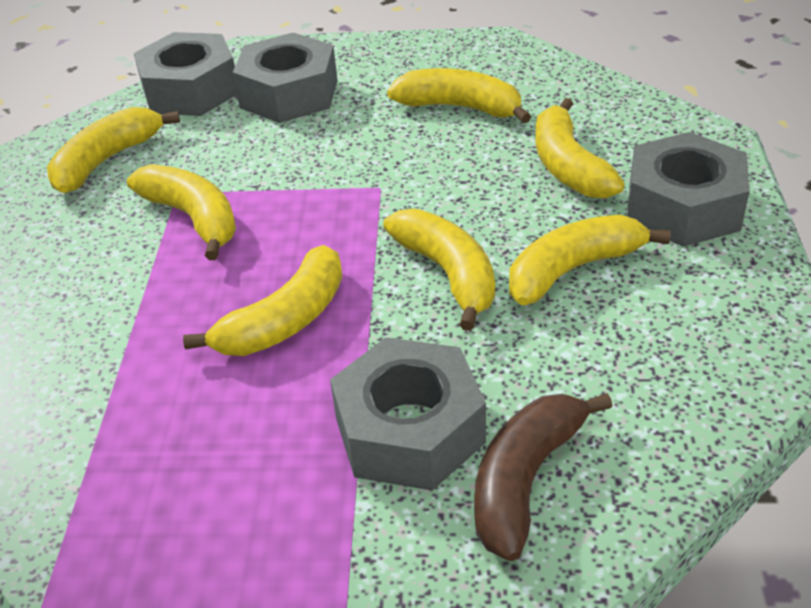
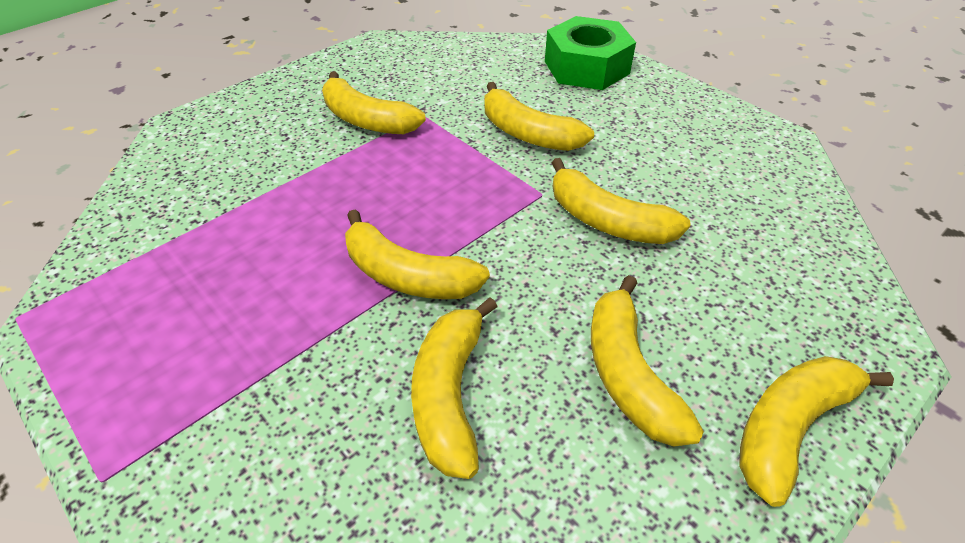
brown banana: [474,393,613,561] = 1 -> none = 0
green nut: none = 0 -> [545,16,636,90] = 1
grey nut: [134,32,237,116] [233,33,338,123] [330,337,486,491] [627,132,750,247] = 4 -> none = 0

